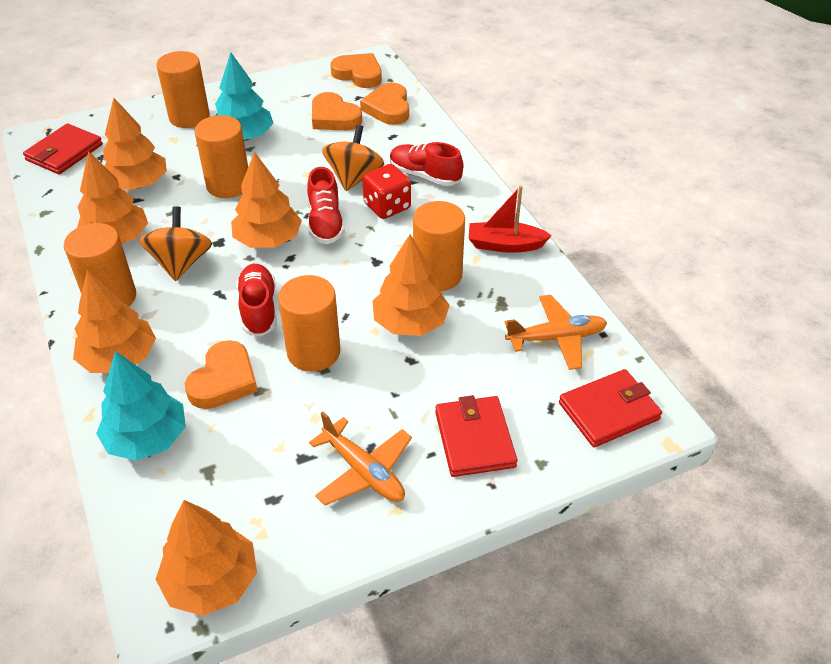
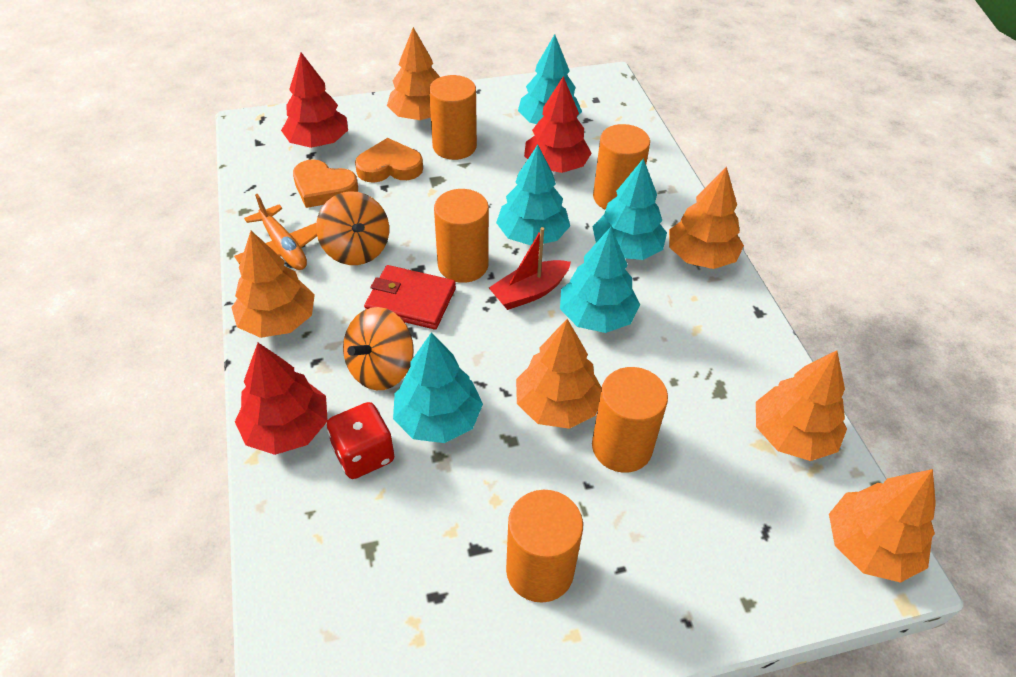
orange heart: [185,340,258,409] [312,92,362,130] [330,53,382,88] [360,83,409,125] = 4 -> [293,159,358,208] [355,138,423,183] = 2
orange plane: [309,412,412,505] [505,295,607,370] = 2 -> [234,194,317,270] = 1
red shoe: [236,264,277,337] [307,167,345,244] [390,142,463,186] = 3 -> none = 0
red tree: none = 0 -> [235,343,328,455] [281,52,348,148] [524,76,592,173] = 3
red wallet: [23,124,103,174] [435,395,517,477] [559,369,662,447] = 3 -> [364,265,456,330] = 1
turquoise tree: [96,351,186,461] [215,52,274,141] = 2 -> [393,333,483,443] [496,145,570,245] [518,34,582,124] [560,227,640,333] [592,159,667,260] = 5

